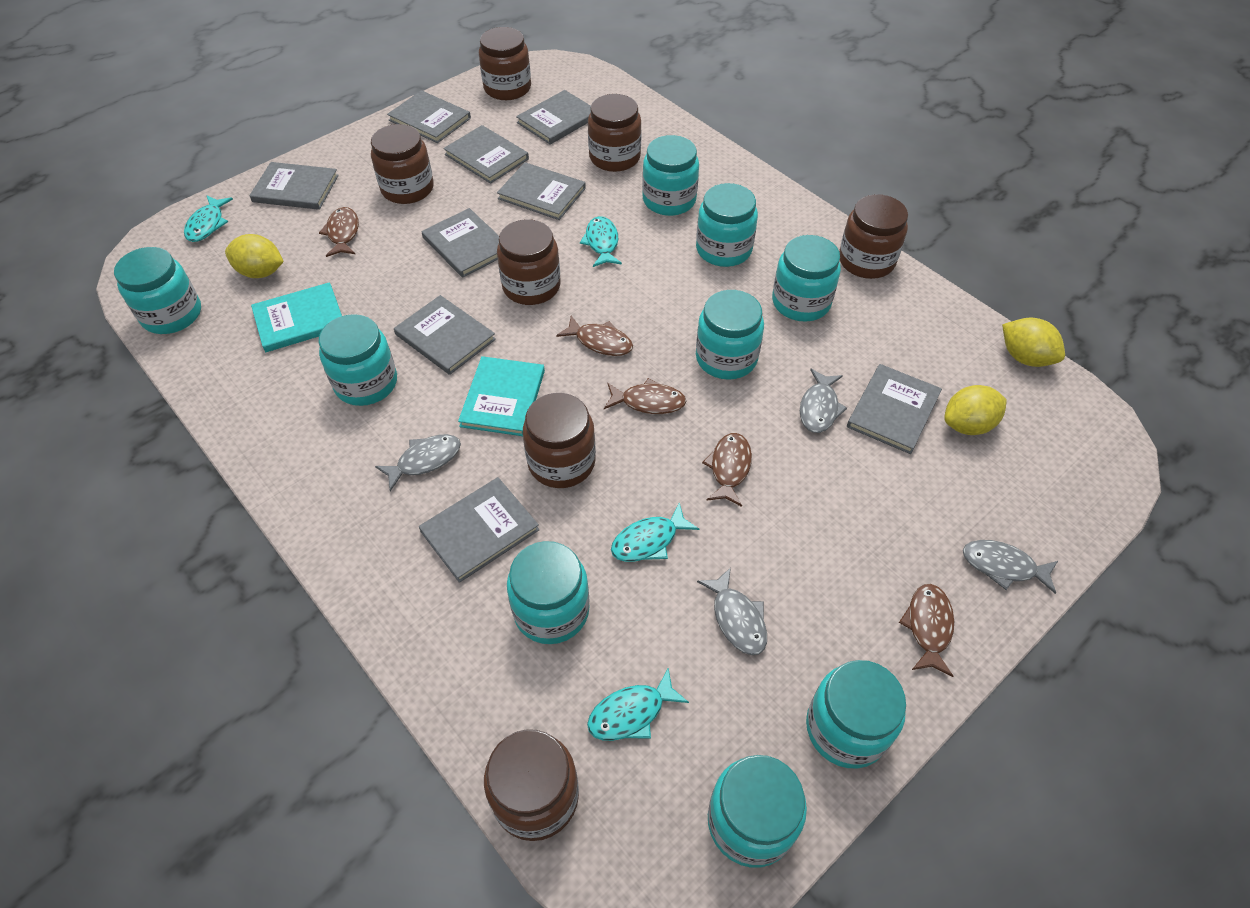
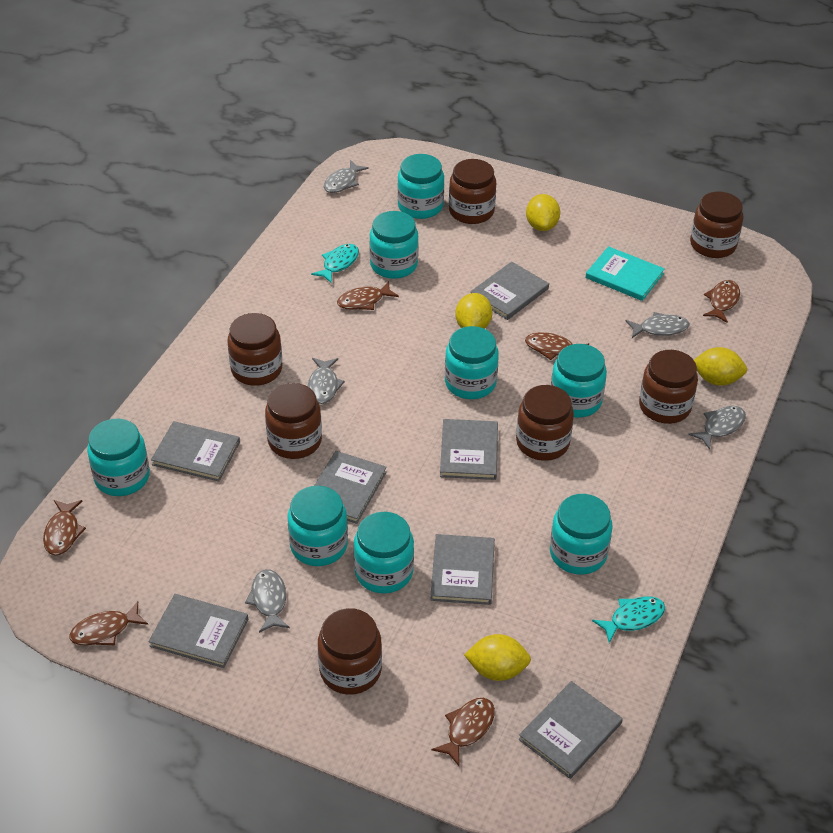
brown fish: [319,207,359,257] [556,316,633,356] [604,378,686,414] [702,433,752,507] [899,584,954,677] = 5 -> [43,500,86,556] [69,601,148,646] [337,281,399,310] [431,698,495,766] [525,332,589,360] [703,280,740,323] = 6
grey book: [249,162,339,210] [387,90,471,143] [394,295,496,375] [419,477,540,583] [422,208,499,278] [443,125,529,184] [497,162,586,220] [516,90,591,145] [847,364,942,454] = 9 -> [148,594,248,668] [151,421,240,481] [314,451,387,524] [430,534,495,605] [440,419,498,480] [470,261,549,320] [519,681,623,779] = 7
grey fish: [375,434,461,491] [697,567,767,655] [800,369,847,433] [963,540,1058,594] = 4 -> [245,569,290,633] [308,358,345,404] [324,160,369,193] [626,312,689,338] [688,406,746,450] = 5
turquoise book: [251,282,342,352] [458,356,545,436] = 2 -> [585,246,665,301] = 1
turquoise fish: [184,195,233,242] [580,216,622,267] [587,668,689,741] [611,502,699,562] = 4 -> [311,244,359,284] [592,596,665,643] = 2
turquoise jar: [114,247,201,334] [318,314,397,406] [507,541,590,644] [642,135,699,216] [696,183,758,267] [696,290,764,380] [708,755,807,868] [772,235,841,322] [806,660,906,768] = 9 -> [87,419,150,496] [287,486,348,566] [354,512,414,594] [369,211,419,279] [397,154,444,219] [445,326,499,399] [550,494,613,575] [551,344,607,418] = 8
yellow lemon: [225,234,284,278] [944,385,1007,435] [1002,317,1065,367] = 3 -> [455,293,492,329] [464,634,531,681] [526,194,560,231] [694,347,747,386] = 4

